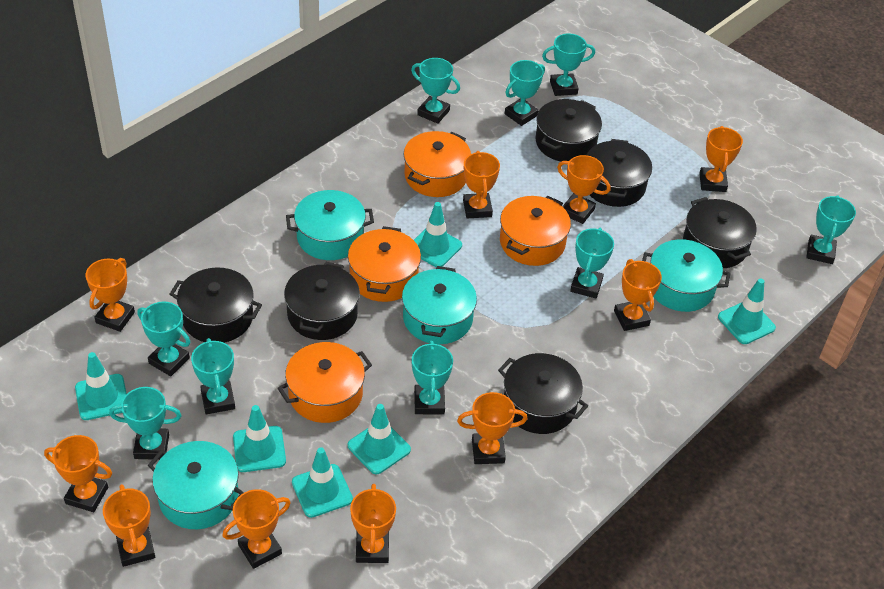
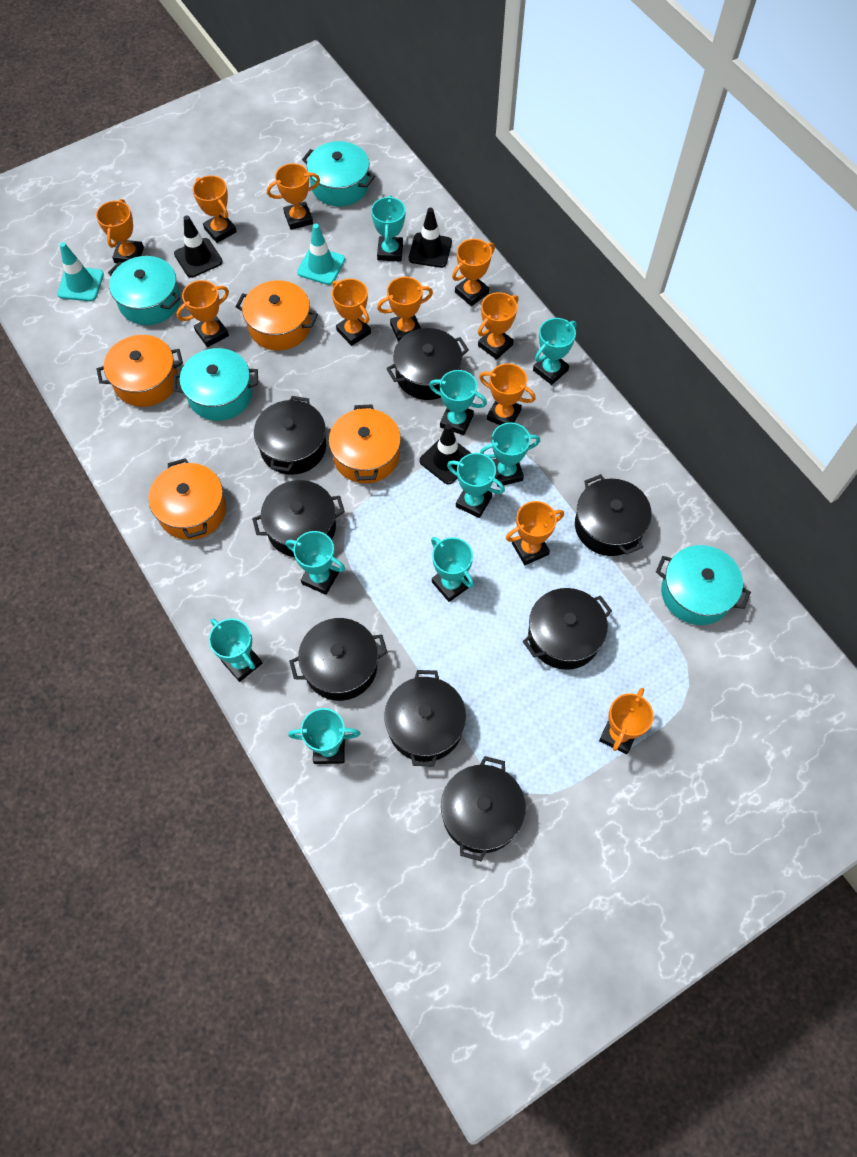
black pot: [170,267,262,343] [284,262,360,340] [498,353,588,434] [535,99,602,162] [587,139,652,207] [683,197,757,268] = 6 -> [252,480,345,557] [254,396,326,475] [289,618,388,701] [384,670,466,767] [386,328,469,400] [441,756,526,861] [523,588,612,670] [575,474,651,556] = 8
black traffic cone: none = 0 -> [174,215,223,278] [409,208,452,268] [419,424,471,484] = 3
orange trophy: [44,435,112,512] [86,258,135,332] [103,484,155,567] [222,489,291,569] [350,484,396,563] [457,392,527,464] [463,151,500,218] [557,155,610,224] [614,259,662,331] [699,126,743,192] = 10 -> [96,199,144,263] [177,280,229,347] [193,175,237,243] [267,163,320,230] [332,279,371,346] [377,277,433,342] [452,239,495,306] [478,292,518,360] [479,363,536,425] [506,501,564,565] [599,688,654,754] = 11
turquoise traffic cone: [75,352,127,420] [233,405,286,472] [292,447,353,518] [348,404,411,474] [414,202,462,267] [718,278,776,344] = 6 -> [57,242,104,301] [297,224,345,285] = 2

